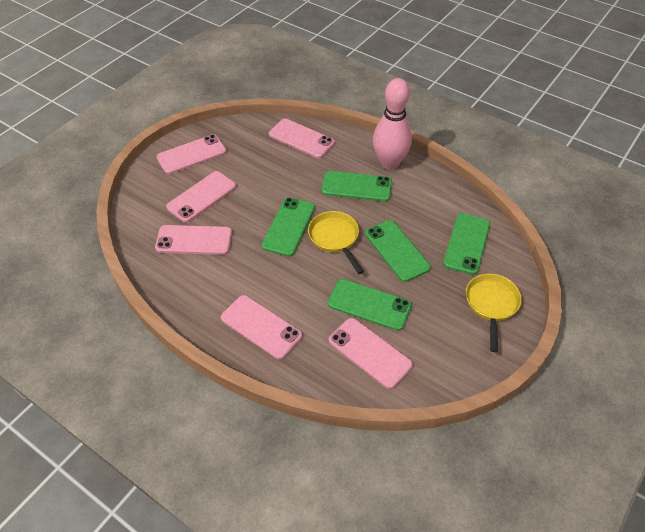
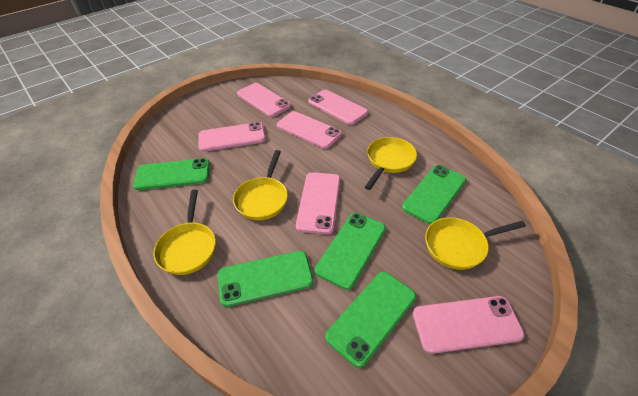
pink bowling pin: [373,78,412,170] = 1 -> none = 0
yellow pan: [308,211,364,274] [466,274,522,352] = 2 -> [153,190,216,275] [233,150,288,220] [365,137,417,190] [425,217,526,270] = 4

